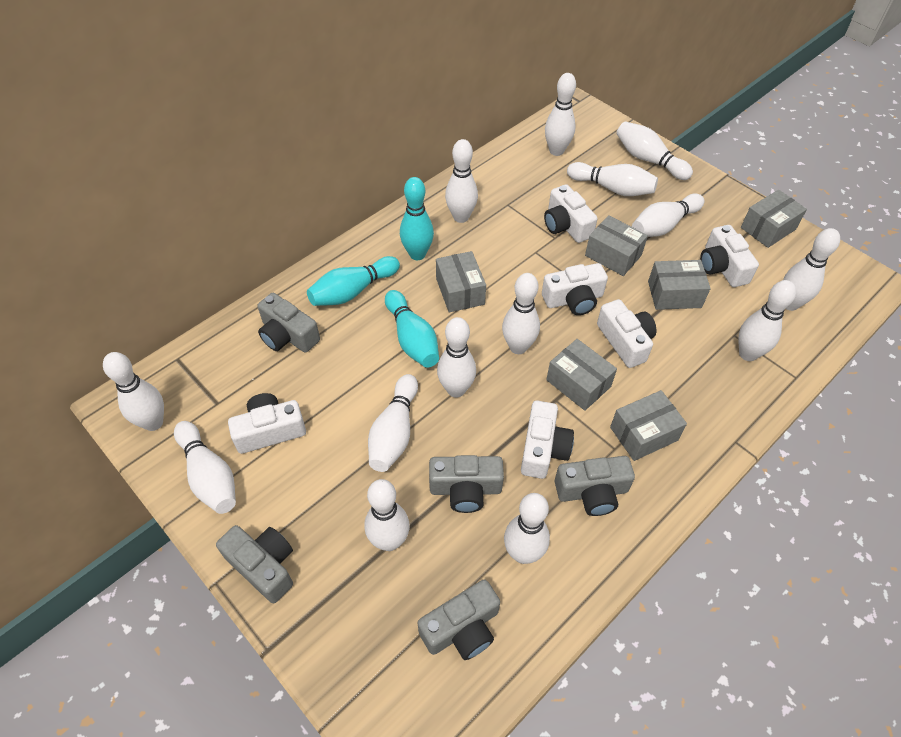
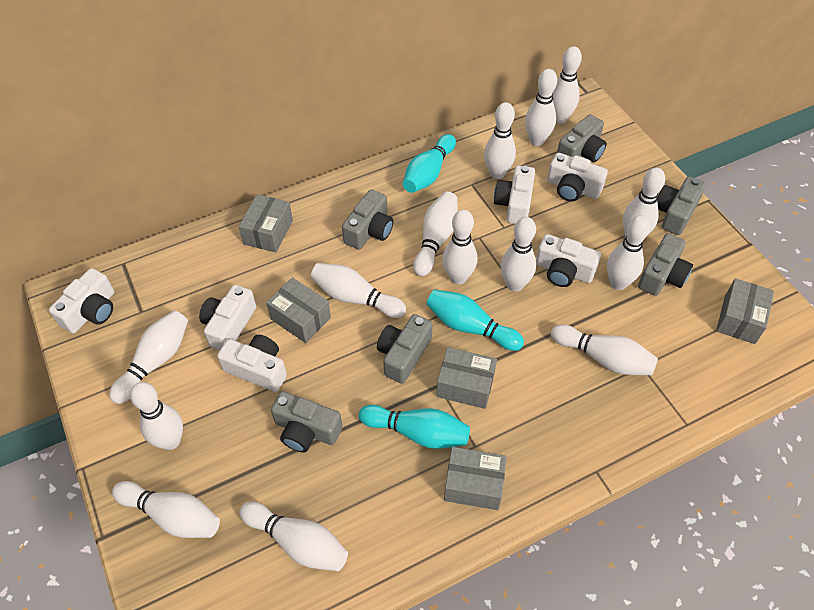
grey box: [436,251,486,313] [546,339,617,411] [585,215,648,276] [610,390,687,461] [648,260,711,310] [741,190,807,248] = 6 -> [239,194,293,253] [266,278,331,343] [436,347,497,409] [444,447,507,510] [716,278,774,344] = 5
grey camera: [216,525,293,603] [258,293,320,353] [418,579,500,660] [429,455,504,513] [555,456,635,516] = 5 -> [271,391,343,453] [342,189,393,250] [377,314,432,384] [557,114,607,162] [638,233,693,296] [657,176,706,235] = 6

